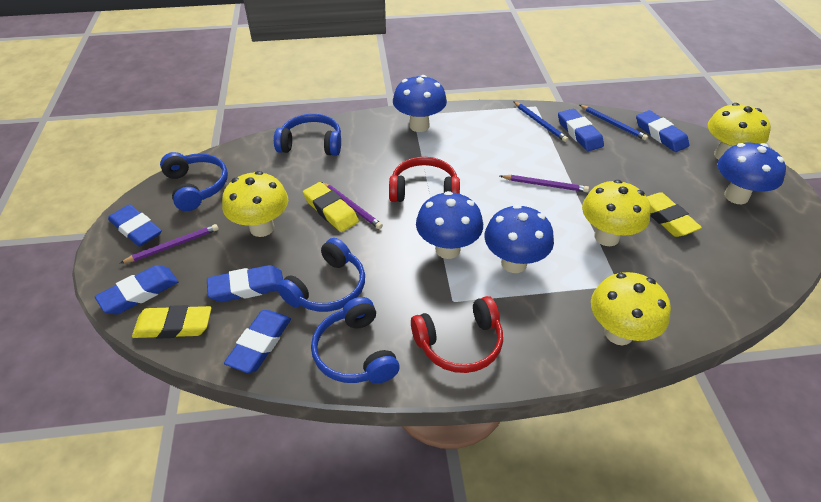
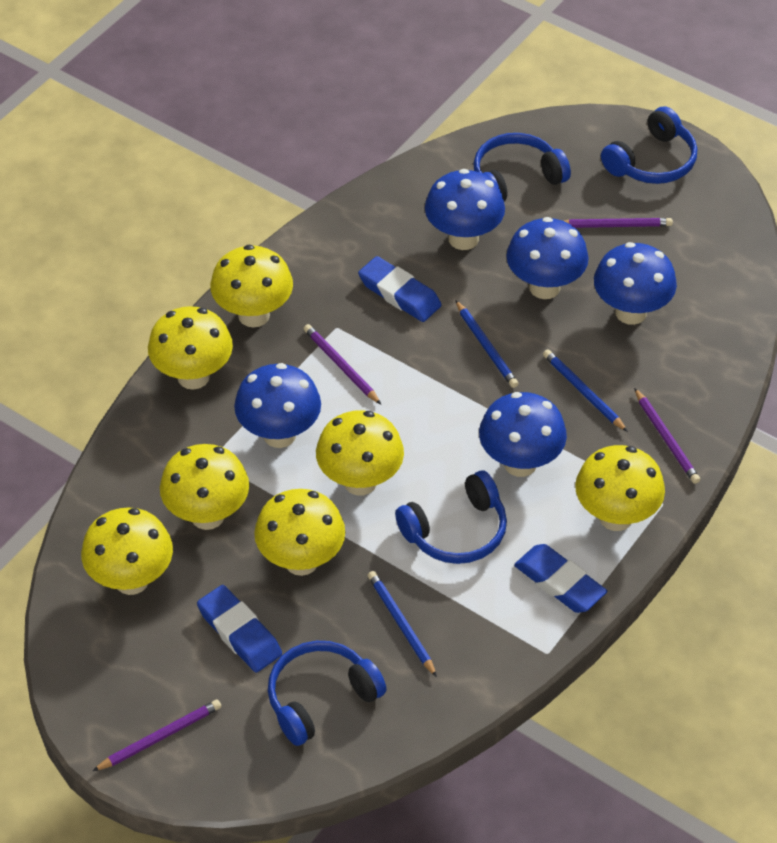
blue eraser: [95,265,178,314] [108,204,162,247] [207,265,283,302] [224,310,291,373] [558,109,604,151] [636,110,689,152] = 6 -> [197,585,282,673] [358,256,442,322] [514,544,607,613] = 3
blue mushroom: [393,75,447,132] [416,191,483,259] [484,205,554,273] [718,143,786,204] = 4 -> [234,363,321,448] [425,169,505,250] [479,392,567,477] [506,217,589,299] [594,242,677,325] = 5
blue pencil: [513,101,568,142] [579,105,648,140] = 2 -> [368,571,437,677] [455,300,519,388] [543,349,628,432] = 3
purple pencil: [120,224,218,263] [322,182,383,229] [500,175,589,192] = 3 -> [93,700,221,771] [304,324,381,404] [564,218,673,228] [634,388,700,484] = 4
red headphones: [389,157,460,202] [411,296,503,373] = 2 -> none = 0
yellow eraser: [132,305,211,339] [303,182,359,232] [647,192,702,237] = 3 -> none = 0
yellow mushroom: [222,171,288,237] [582,180,651,246] [591,272,671,345] [708,103,771,160] = 4 -> [81,507,173,595] [148,306,233,390] [160,444,249,530] [210,245,293,328] [254,489,345,576] [316,410,404,495] [575,445,665,531] = 7

